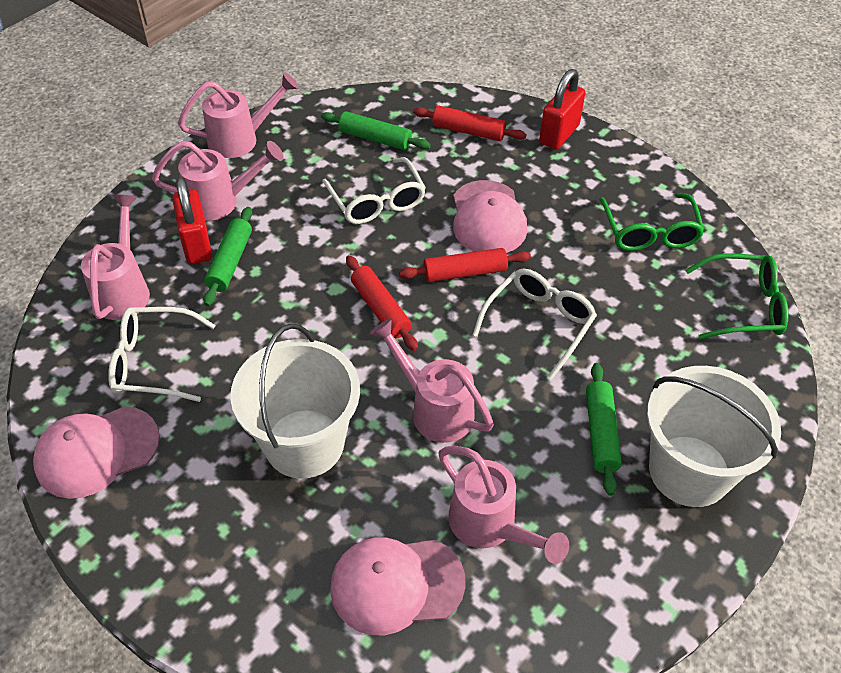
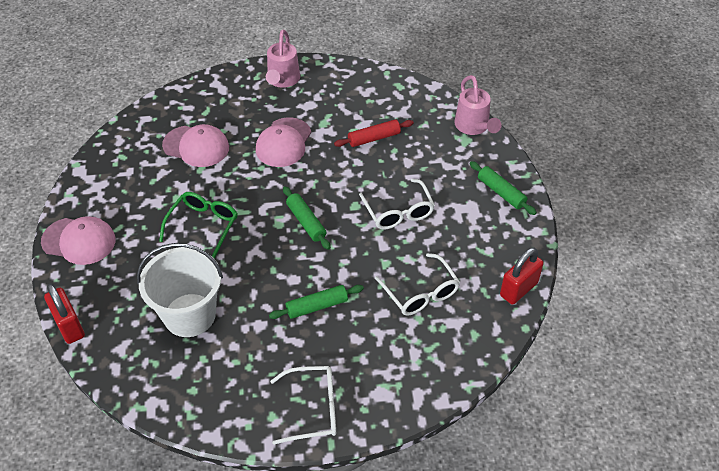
green glasses: [599,193,705,251] [685,253,789,339] = 2 -> [159,192,238,259] = 1
pink watering can: [81,195,150,320] [152,141,284,221] [178,72,299,158] [370,318,494,443] [438,446,569,564] = 5 -> [266,29,300,88] [455,75,501,135] = 2
red rolling pin: [346,255,418,351] [399,248,531,282] [413,106,527,141] = 3 -> [334,120,414,147] = 1
white bucket: [230,323,360,479] [647,366,781,507] = 2 -> [137,243,223,337] = 1

